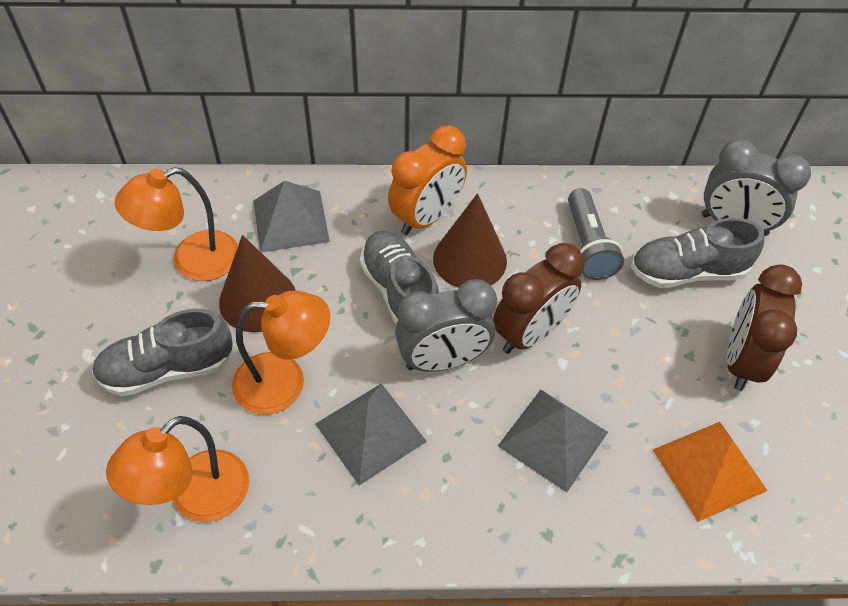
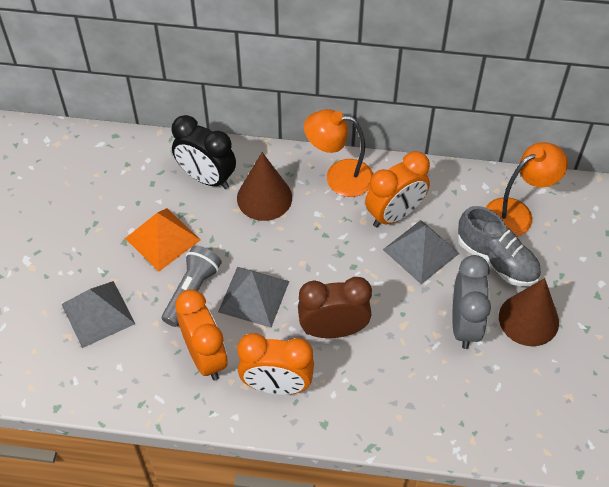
black clock: none = 0 -> [172,115,236,189] = 1
brown clock: [493,243,584,354] [727,264,802,391] = 2 -> [298,277,372,338] = 1
grey clock: [395,279,497,372] [702,139,811,236] = 2 -> [452,255,491,349] = 1
grey shoe: [92,309,233,396] [360,231,439,325] [631,218,764,288] = 3 -> [458,206,541,286] = 1
orange clock: [388,126,467,235] = 1 -> [175,290,228,380] [237,333,314,395] [365,151,430,227] = 3
orange lamp: [106,416,249,522] [115,167,238,281] [232,291,331,415] = 3 -> [304,109,373,197] [485,142,568,237] = 2

